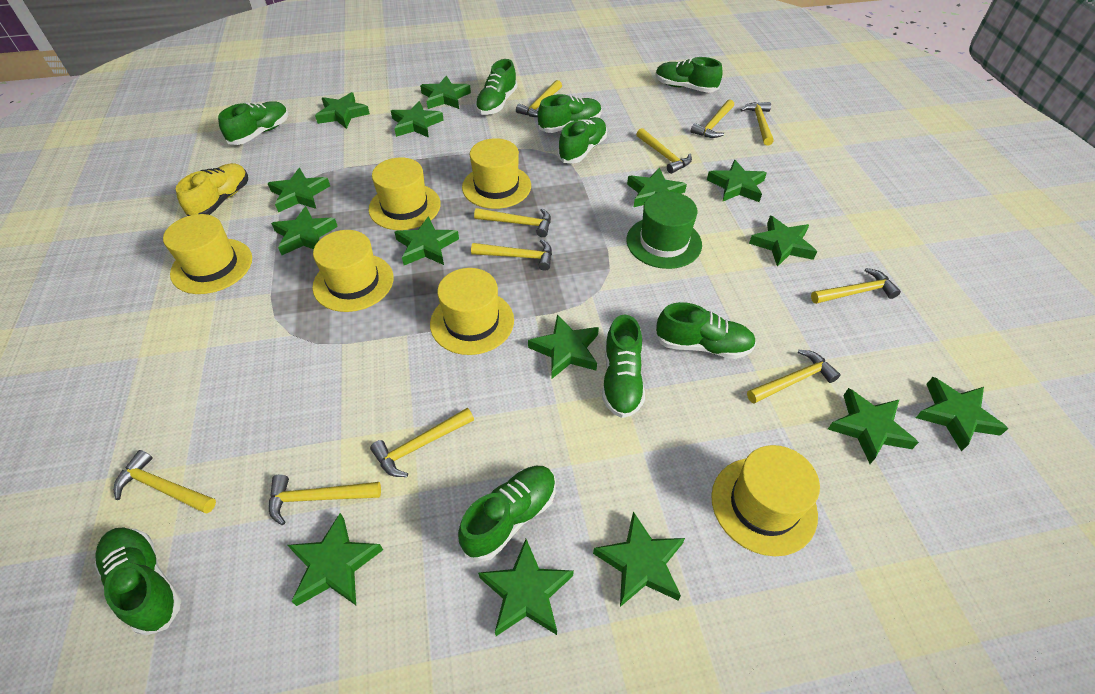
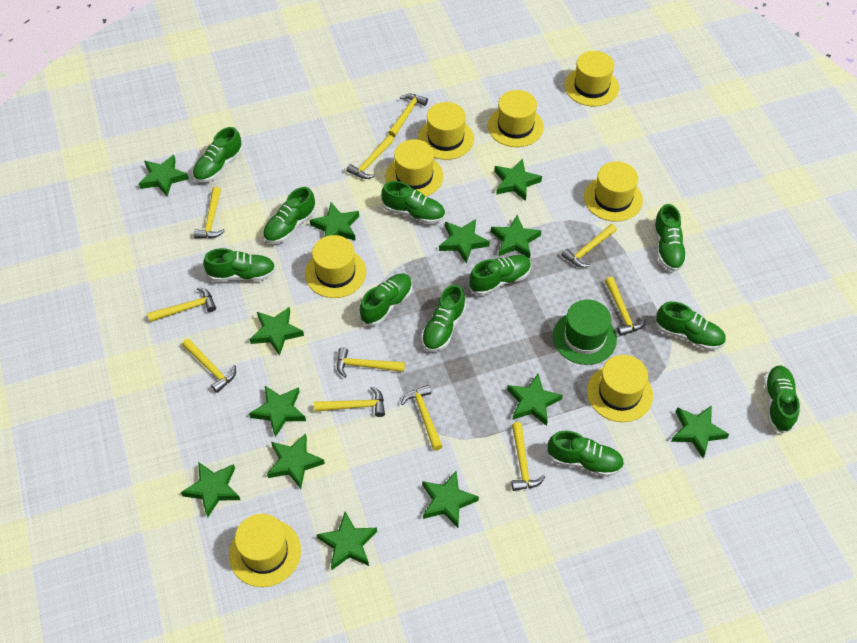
green shoe: [94,528,181,636] [218,101,288,145] [458,466,556,561] [475,59,518,115] [538,94,602,133] [558,117,607,163] [602,315,645,418] [655,302,756,359] [656,57,722,93] = 9 -> [193,127,243,183] [203,248,276,281] [263,187,316,244] [359,273,412,326] [381,181,445,224] [422,284,466,352] [469,255,531,296] [547,431,624,477] [653,204,687,271] [655,301,726,350] [764,365,800,434] = 11
green star: [267,168,330,213] [271,206,338,255] [288,513,383,606] [315,92,370,129] [391,101,444,138] [395,216,459,265] [420,76,471,109] [478,539,574,636] [528,314,599,379] [593,511,685,607] [627,168,687,207] [707,160,767,202] [749,216,817,267] [828,388,919,464] [916,377,1009,452] = 15 -> [139,155,189,196] [181,462,240,518] [249,386,306,437] [250,307,304,356] [267,433,325,489] [310,202,359,241] [317,512,377,570] [422,471,479,528] [439,219,490,264] [491,215,541,259] [494,158,542,201] [507,374,563,426] [671,406,729,458] = 13
yellow hat: [163,214,252,294] [312,230,394,312] [369,157,441,230] [430,268,514,355] [462,138,531,209] [711,445,820,556] = 6 -> [229,514,301,587] [305,235,366,298] [385,139,443,197] [418,102,474,160] [488,90,544,147] [565,51,619,107] [584,161,643,222] [587,355,653,422] = 8
yellow shoe: [176,163,248,216] = 1 -> none = 0

